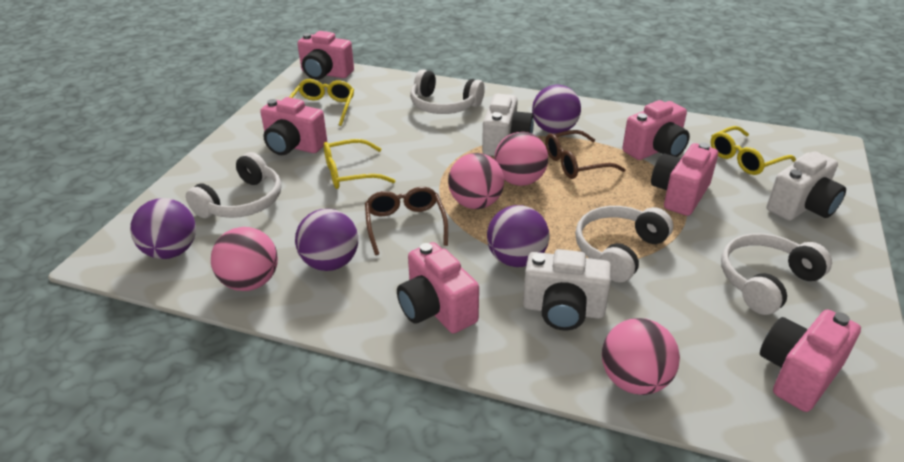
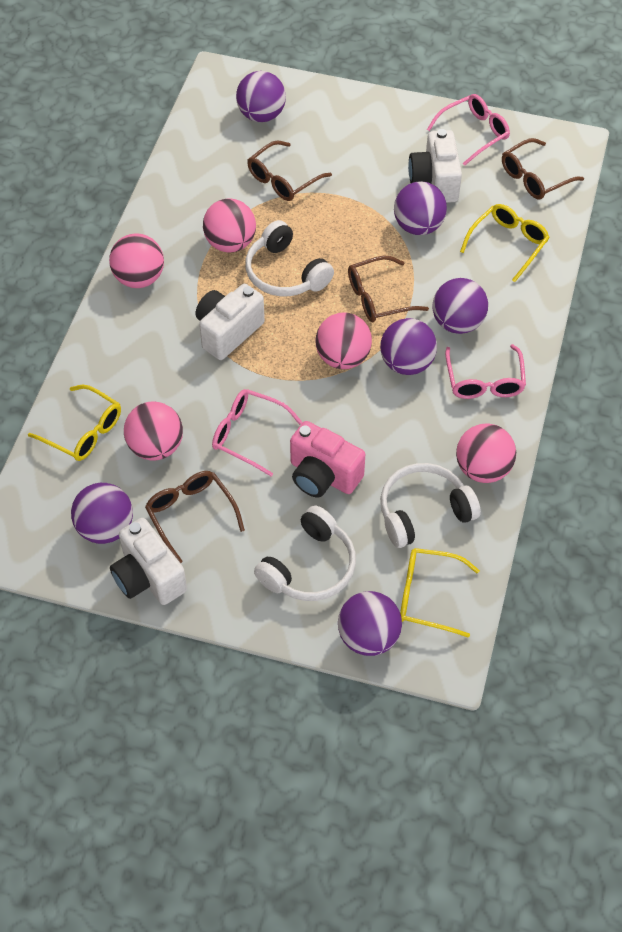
brown glasses: [365,187,448,255] [545,130,626,179] = 2 -> [145,471,245,563] [247,140,332,201] [348,256,429,322] [502,138,584,199] = 4
pink ball: [211,227,278,291] [448,153,504,209] [494,132,548,186] [602,318,680,395] = 4 -> [109,233,164,288] [124,401,183,461] [203,198,256,253] [316,312,372,369] [456,424,516,483] = 5
pink camera: [260,97,327,155] [297,31,354,80] [397,242,479,333] [622,100,690,160] [651,143,718,216] [760,310,861,412] = 6 -> [290,421,365,498] = 1
pink glasses: none = 0 -> [212,389,303,476] [427,94,510,165] [445,344,526,399] = 3
purple ball: [130,198,196,259] [295,209,358,271] [487,205,549,267] [532,85,581,134] = 4 -> [71,483,133,544] [236,71,286,122] [338,591,402,656] [380,318,437,375] [394,182,447,235] [433,278,488,334] = 6
white headphones: [186,152,281,218] [410,69,485,114] [575,206,673,282] [721,233,832,315] = 4 -> [245,220,334,297] [254,505,356,601] [380,463,481,548] = 3

